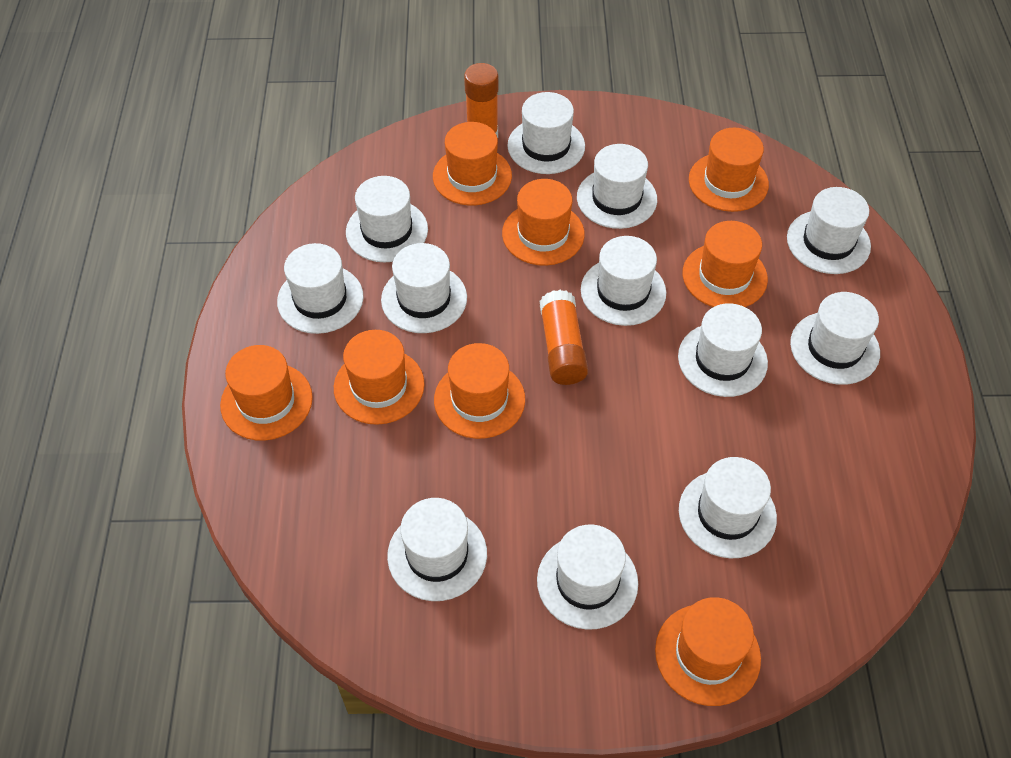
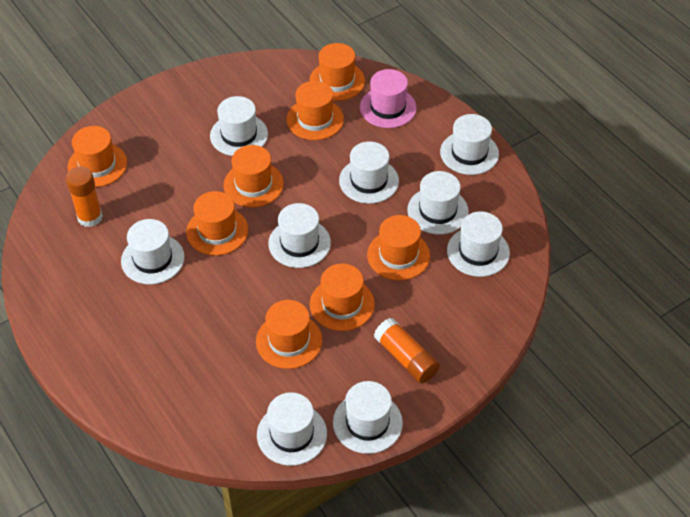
pink hat: none = 0 -> [360,69,417,128] = 1
white hat: [277,243,364,334] [346,176,428,262] [381,243,467,333] [387,498,487,601] [507,92,585,174] [537,525,638,630] [577,144,657,229] [581,236,666,326] [678,303,768,397] [679,457,777,558] [787,187,871,274] [790,292,880,385] = 12 -> [121,219,184,285] [210,96,268,156] [257,392,327,466] [268,203,331,268] [333,381,403,454] [339,141,399,204] [407,171,469,234] [440,114,499,175] [447,212,510,277] = 9

